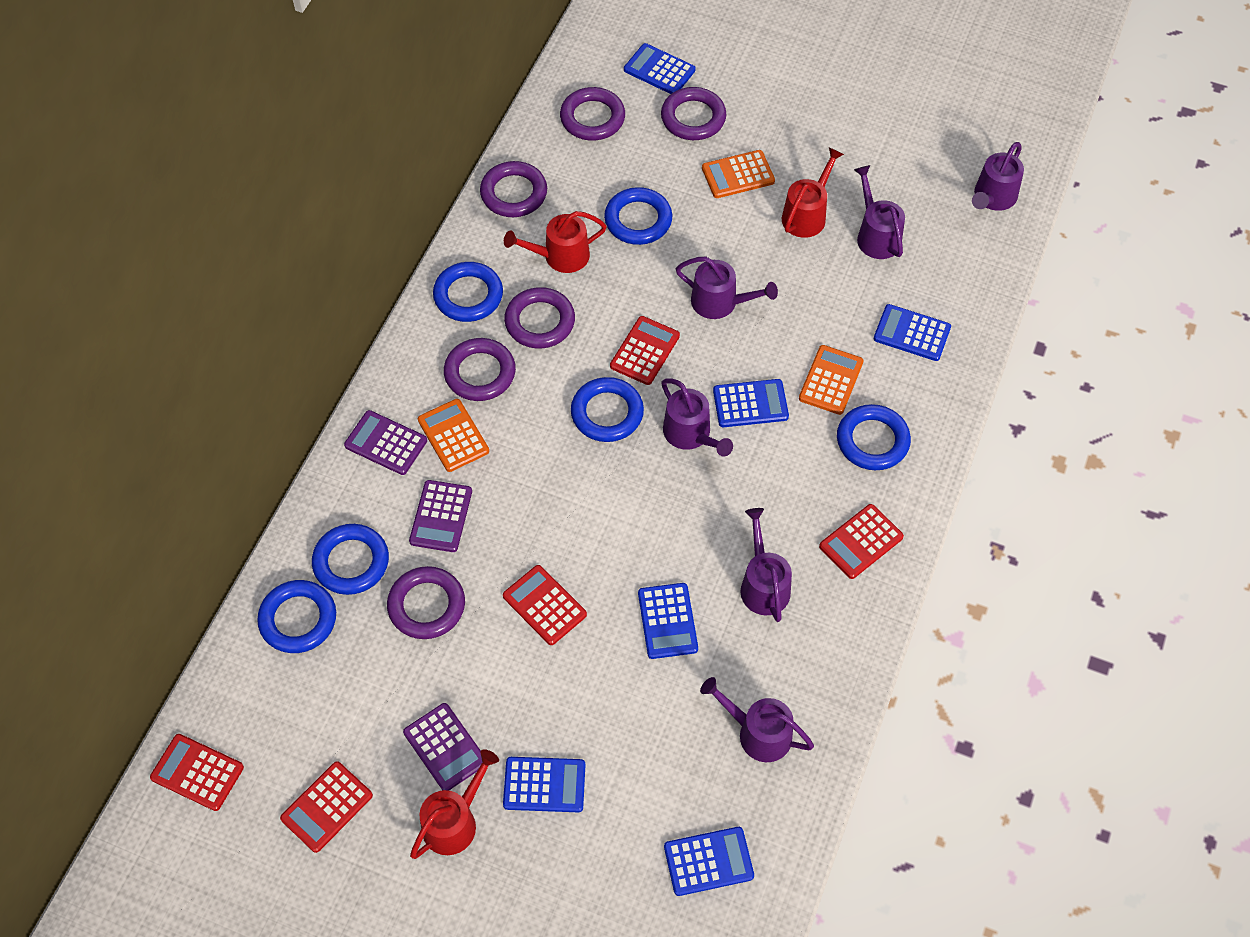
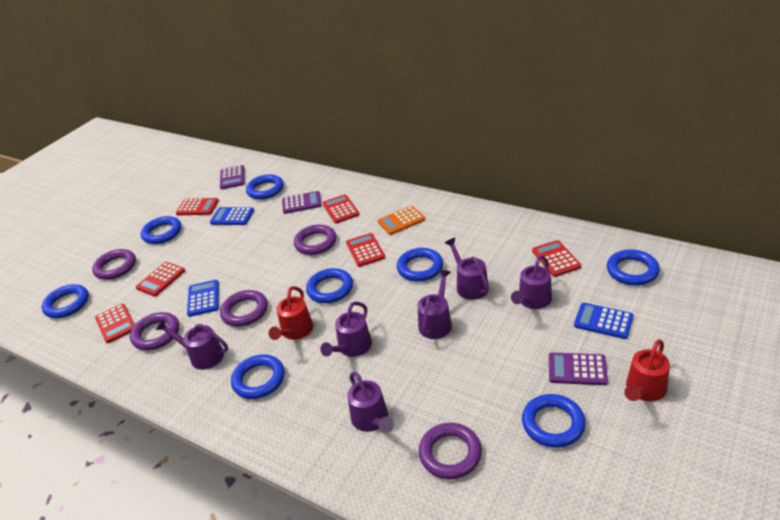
blue calculator: [503,757,585,812] [624,43,695,94] [638,583,698,659] [664,827,754,896] [713,379,789,427] [874,304,951,361] = 6 -> [187,280,219,317] [210,207,254,225] [574,303,634,339] = 3
blue ring: [257,580,336,653] [312,524,389,595] [433,262,503,322] [571,377,644,442] [604,187,672,245] [837,404,911,470] = 6 -> [41,284,89,318] [141,216,182,244] [231,354,285,399] [246,174,284,200] [306,268,353,303] [397,248,443,282] [522,394,586,448] [607,249,660,286] = 8
orange calculator: [418,399,489,472] [702,150,775,198] [799,345,864,415] = 3 -> [378,206,425,235] = 1
purple ring: [387,566,465,639] [444,338,516,401] [480,161,547,217] [504,287,575,348] [560,87,625,140] [661,87,726,140] = 6 -> [92,249,136,280] [130,312,179,350] [220,290,268,327] [294,225,337,255] [419,423,482,479] = 5
red calculator: [150,734,244,811] [280,762,373,853] [503,565,587,645] [610,316,680,385] [819,504,904,579] = 5 -> [95,304,135,343] [136,262,185,297] [176,198,219,216] [323,194,359,223] [346,233,385,267] [532,240,581,277] = 6
red watering can: [410,749,499,859] [504,211,607,273] [782,147,844,238] = 3 -> [269,286,313,340] [624,339,670,401] = 2

